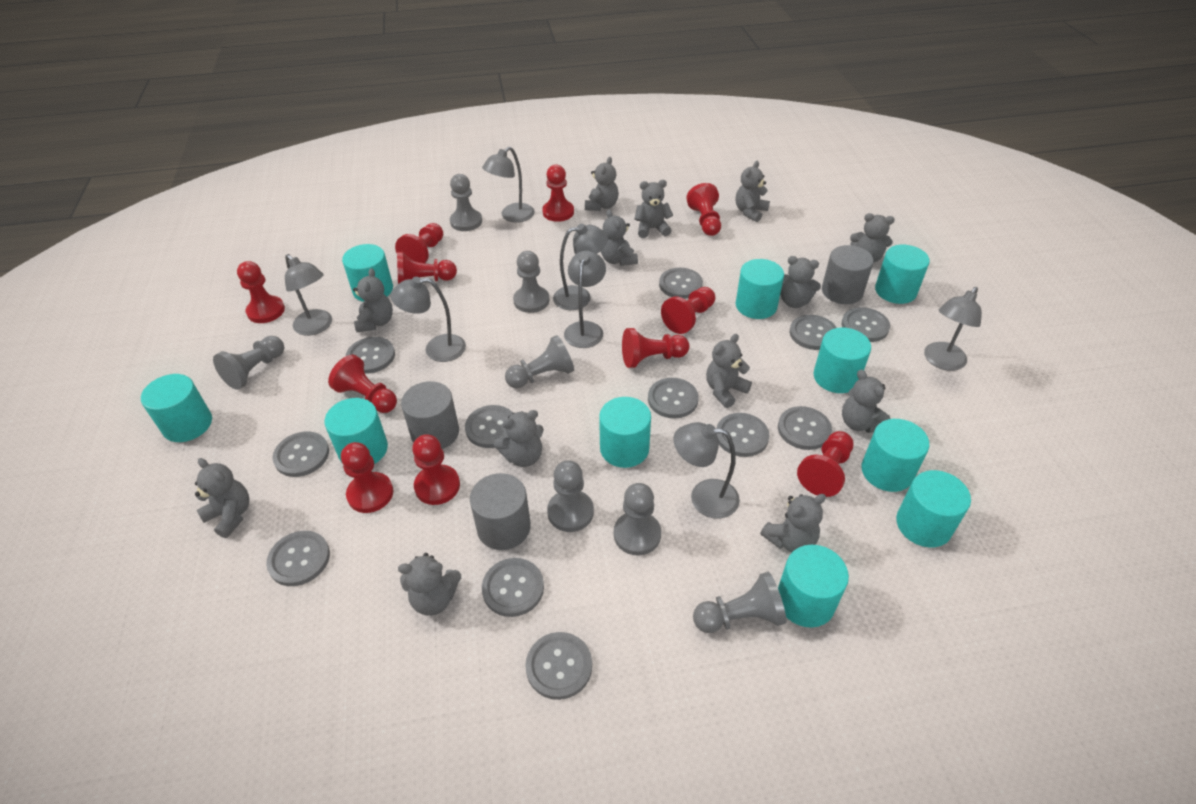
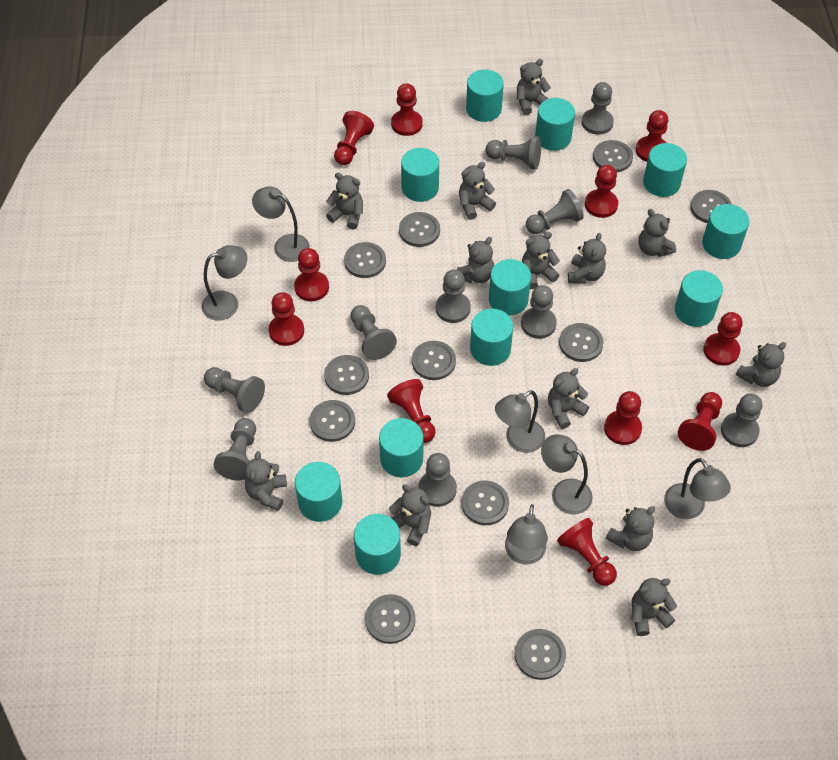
grey button: [266,531,330,586] [272,431,329,477] [346,337,395,374] [465,405,513,448] [482,558,544,617] [525,632,592,700] [648,378,698,418] [659,268,703,299] [716,413,769,457] [778,406,832,450] [790,315,836,350] [842,307,890,342] = 12 -> [309,400,355,442] [324,355,369,395] [344,242,386,278] [365,594,416,644] [399,212,440,247] [412,341,456,380] [461,481,509,525] [515,629,566,680] [559,323,604,362] [593,140,633,172] [690,190,732,223] = 11
grey cylinder: [401,381,459,449] [470,473,531,550] [822,245,874,304] = 3 -> none = 0
grey lamp: [285,254,332,336] [391,277,466,362] [482,147,535,223] [553,224,608,310] [564,250,606,348] [673,422,740,519] [924,287,982,371] = 7 -> [201,245,247,320] [252,186,310,262] [495,390,545,453] [505,504,548,565] [541,434,593,515] [664,458,731,519] = 6
grey pawn: [213,336,284,390] [450,174,482,231] [505,335,574,388] [513,251,549,313] [547,460,594,532] [614,483,661,556] [693,572,786,633] = 7 -> [204,367,265,413] [213,418,256,480] [350,305,397,360] [418,453,457,507] [436,270,471,323] [486,136,541,169] [521,285,557,339] [526,189,584,234] [582,82,614,135] [721,393,762,447] = 10
turquoise cylinder: [141,374,212,442] [325,398,388,464] [342,244,393,302] [599,397,651,468] [736,259,784,319] [778,545,849,628] [813,327,871,393] [861,419,929,492] [875,245,930,304] [896,470,971,548] = 10 -> [295,462,342,522] [354,514,401,575] [379,418,423,477] [401,148,439,202] [466,70,504,122] [470,309,513,366] [489,259,531,315] [535,98,575,151] [643,143,687,197] [675,270,723,327] [702,204,749,259] = 11

